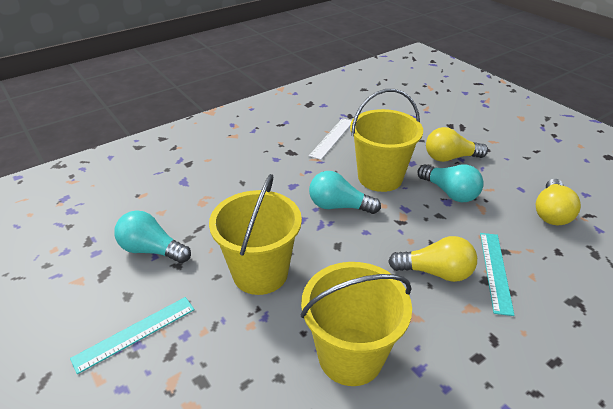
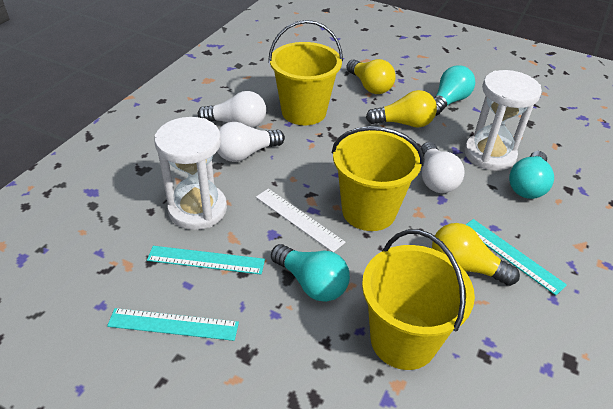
turquoise ruler: [70,297,195,374] [480,233,515,316] = 2 -> [107,308,239,341] [147,246,265,275] [465,219,567,295] = 3
white hourglass: none = 0 -> [155,117,227,230] [464,70,542,171] = 2
white light bulb: none = 0 -> [198,91,266,128] [217,122,285,162] [421,142,464,193] = 3

